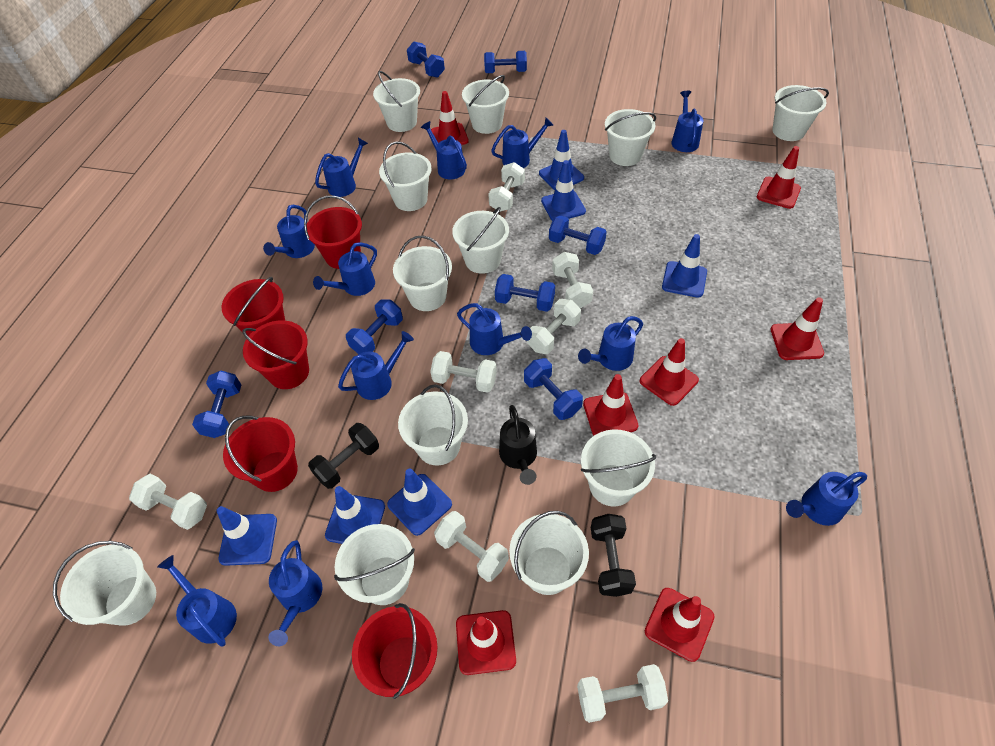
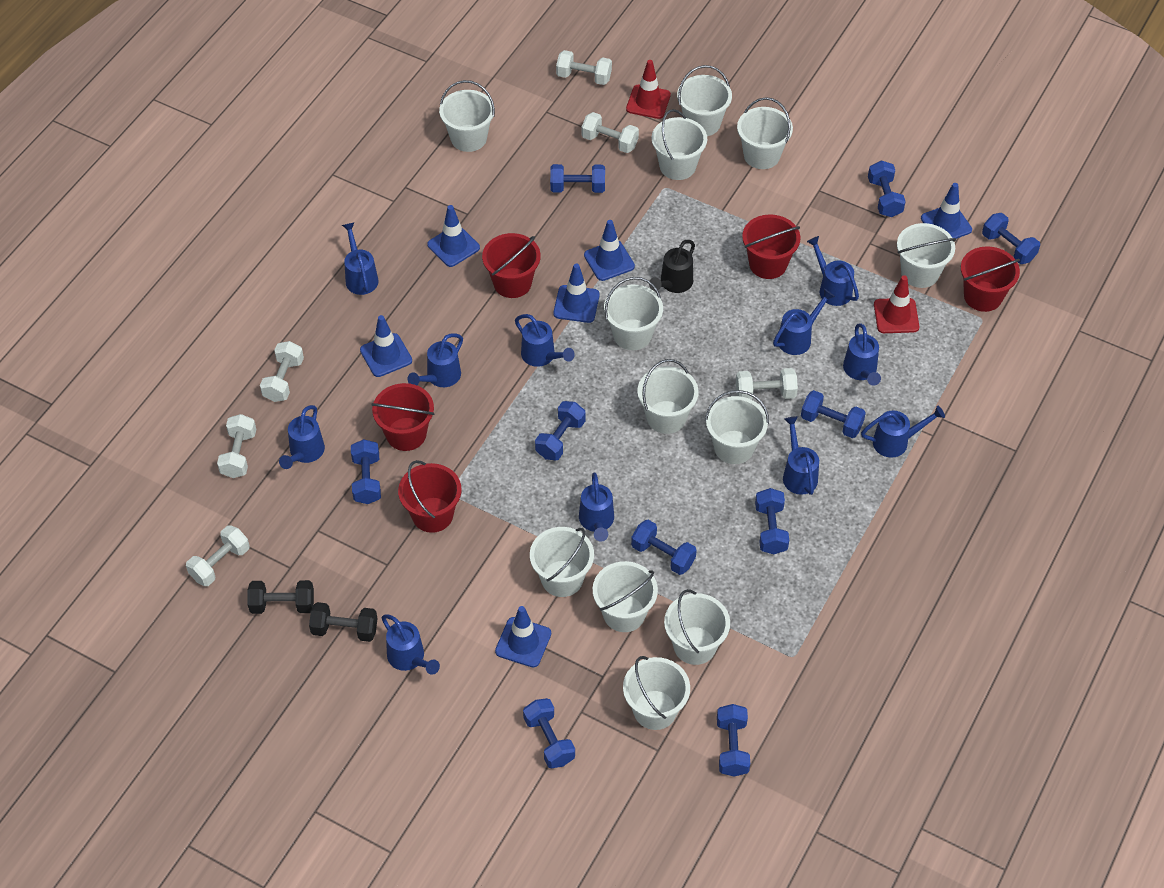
blue dumbbell: [192,371,241,438] [346,299,403,354] [407,41,445,78] [484,51,527,73] [495,274,555,312] [524,358,583,420] [549,215,607,255] = 7 -> [351,439,381,504] [523,698,575,768] [535,401,586,460] [550,164,605,193] [631,520,697,575] [717,704,750,777] [755,488,789,554] [801,390,866,438] [868,160,906,217] [982,213,1040,264] = 10
blue watering can: [157,555,237,646] [263,205,315,258] [268,540,322,646] [313,242,377,296] [315,138,368,197] [338,331,414,400] [421,121,467,179] [457,303,532,355] [491,117,553,168] [578,316,643,371] [671,91,703,152] [786,472,867,526] = 12 -> [279,405,325,469] [342,222,379,295] [382,614,440,675] [408,333,463,387] [515,314,575,367] [579,472,614,542] [773,289,835,355] [783,416,819,495] [807,236,859,306] [843,323,881,386] [861,406,945,458] = 11
red traffic cone: [431,91,469,145] [456,610,516,675] [583,374,639,436] [640,338,699,406] [645,588,715,662] [757,146,801,209] [770,297,824,360] = 7 -> [626,60,671,119] [874,275,919,333] = 2
white dumbbell: [129,474,207,530] [430,351,497,393] [434,511,509,582] [488,162,525,212] [527,299,581,354] [552,252,593,309] [577,664,668,723] = 7 -> [186,525,249,586] [217,414,256,478] [260,341,304,402] [556,50,612,85] [581,112,639,153] [736,368,798,400] = 6

